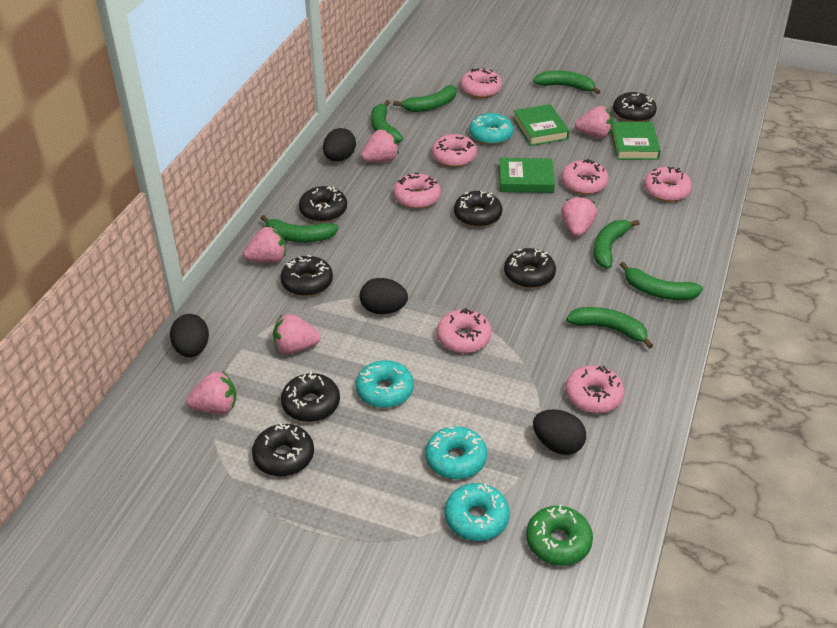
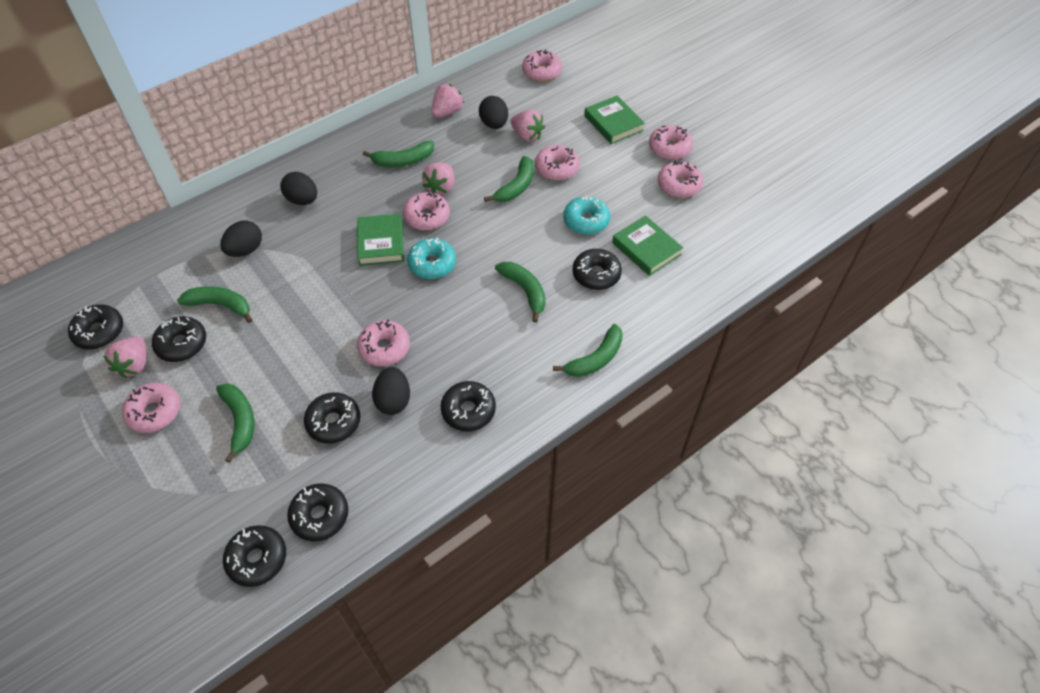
green banana: [261,215,339,242] [371,100,403,143] [393,85,457,112] [533,71,600,94] [566,307,653,349] [594,220,640,269] [620,262,703,300] = 7 -> [177,286,252,323] [216,383,254,463] [363,141,434,167] [484,156,534,202] [495,262,546,322] [553,324,623,377] = 6
green donut: [526,505,593,566] = 1 -> none = 0
pink strawberry: [186,371,236,414] [243,227,286,263] [273,314,321,354] [361,130,399,162] [561,196,597,237] [575,106,613,138] = 6 -> [104,337,146,378] [422,162,454,195] [432,84,464,118] [511,109,545,142] = 4
turquoise donut: [356,360,414,408] [426,426,487,479] [445,483,510,541] [469,113,513,145] = 4 -> [407,238,456,279] [563,195,610,235] = 2

